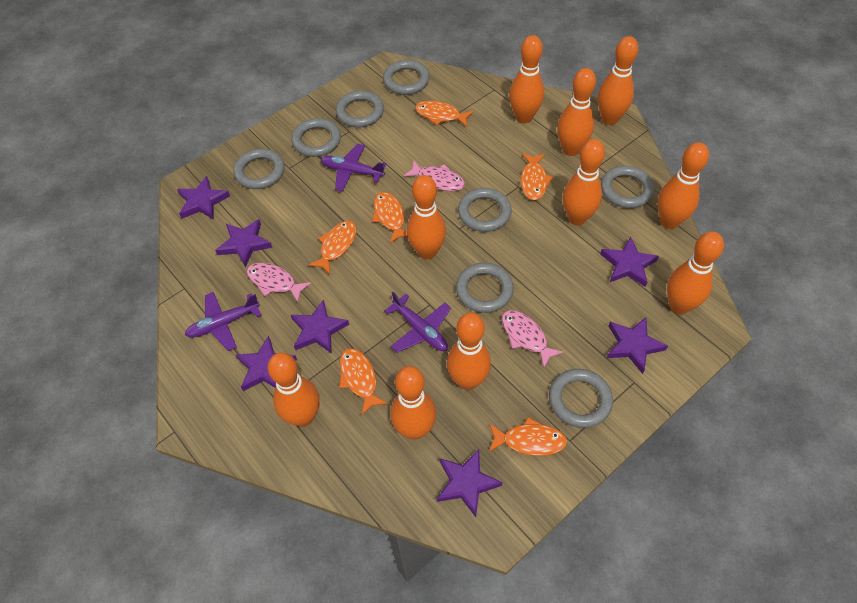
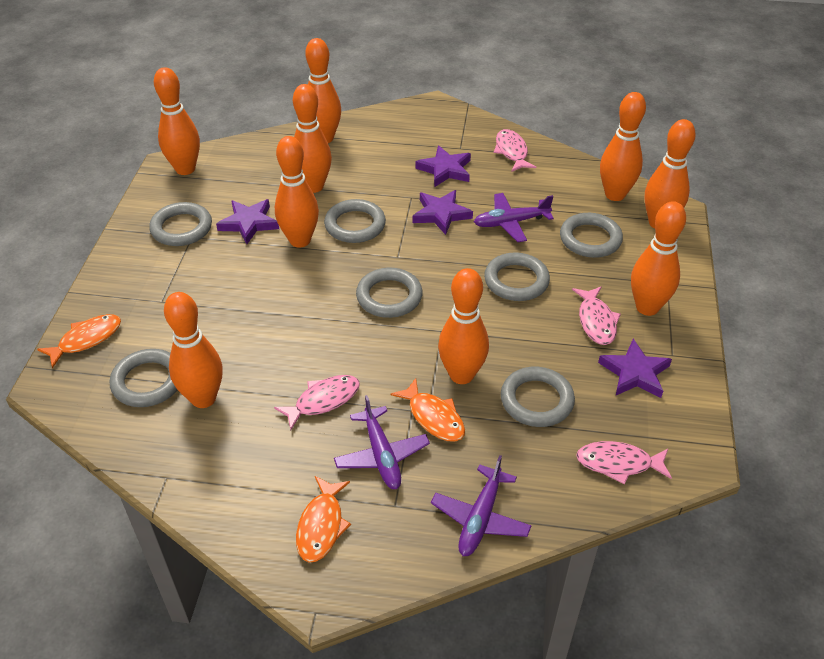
grey ring: [233,149,285,189] [291,118,341,157] [336,91,384,128] [383,60,430,95] [456,263,514,313] [458,188,512,232] [549,369,613,428] [601,166,655,208] = 8 -> [110,349,177,407] [149,202,212,246] [324,199,386,243] [356,268,423,318] [484,252,550,301] [501,367,575,427] [560,213,623,258] = 7
orange bowling pin: [268,352,319,427] [390,366,436,440] [407,175,446,259] [447,313,491,390] [509,35,544,124] [557,68,596,156] [563,139,605,225] [598,36,638,125] [658,142,709,229] [667,232,724,314] = 10 -> [154,67,200,175] [164,292,223,408] [275,136,319,247] [293,84,332,193] [305,38,341,143] [438,268,489,384] [600,92,646,201] [631,201,686,316] [645,119,696,229] = 9
orange fish: [308,221,356,274] [339,348,388,415] [372,192,408,243] [415,101,474,127] [489,417,567,456] [520,153,553,200] = 6 -> [37,314,121,368] [296,476,351,562] [390,378,465,442] = 3
pink fish: [247,263,311,302] [403,161,465,191] [502,310,564,368] = 3 -> [274,375,360,430] [494,129,536,172] [572,286,621,345] [576,441,672,485] = 4
purple star: [177,176,230,220] [215,219,273,267] [235,336,297,391] [291,299,349,354] [437,449,502,517] [600,237,659,287] [607,317,668,374] = 7 -> [216,199,279,244] [412,190,473,235] [416,146,471,187] [598,339,672,398] = 4

